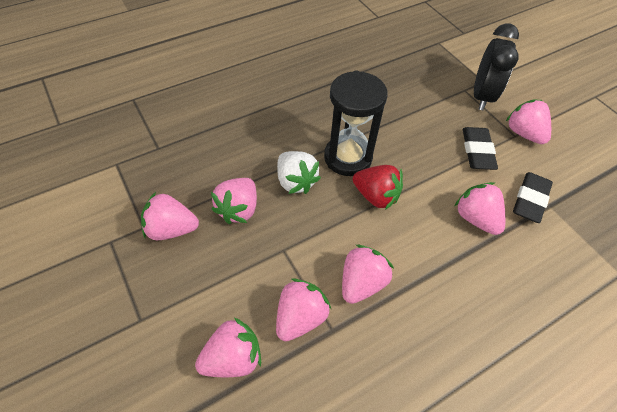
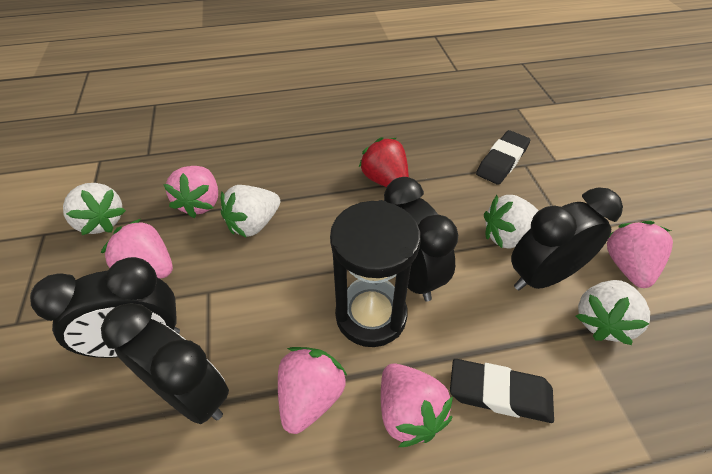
black clock: [474,24,519,110] = 1 -> [30,257,180,358] [101,303,229,424] [384,177,458,301] [511,187,623,290] = 4
pink strawberry: [141,192,199,240] [195,317,261,377] [211,178,257,224] [276,278,331,341] [342,245,394,304] [455,182,505,235] [506,99,551,144] = 7 -> [101,219,173,278] [163,166,218,218] [278,347,348,434] [381,363,453,447] [607,221,673,288] = 5
white strawberry: [277,151,321,194] = 1 -> [63,183,126,235] [221,185,280,238] [484,195,539,248] [576,280,650,345] = 4

